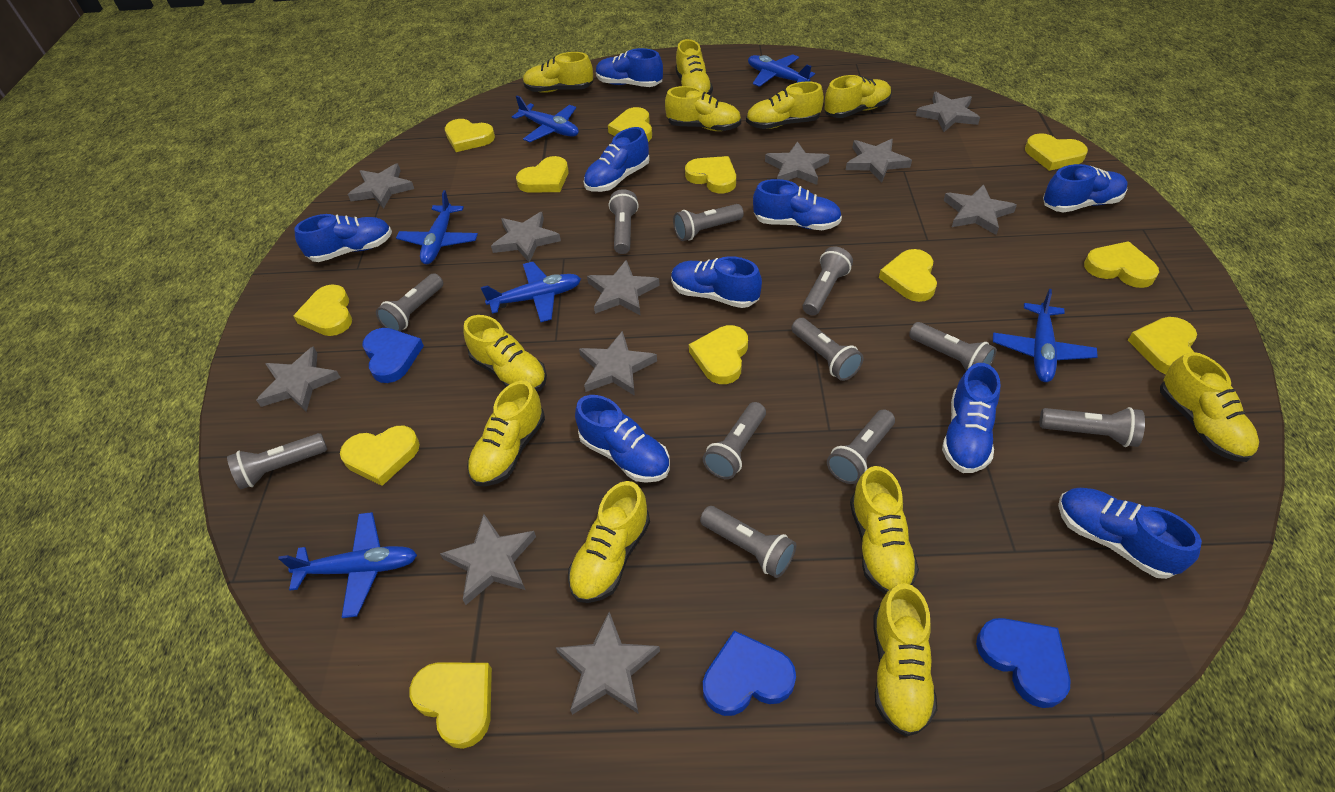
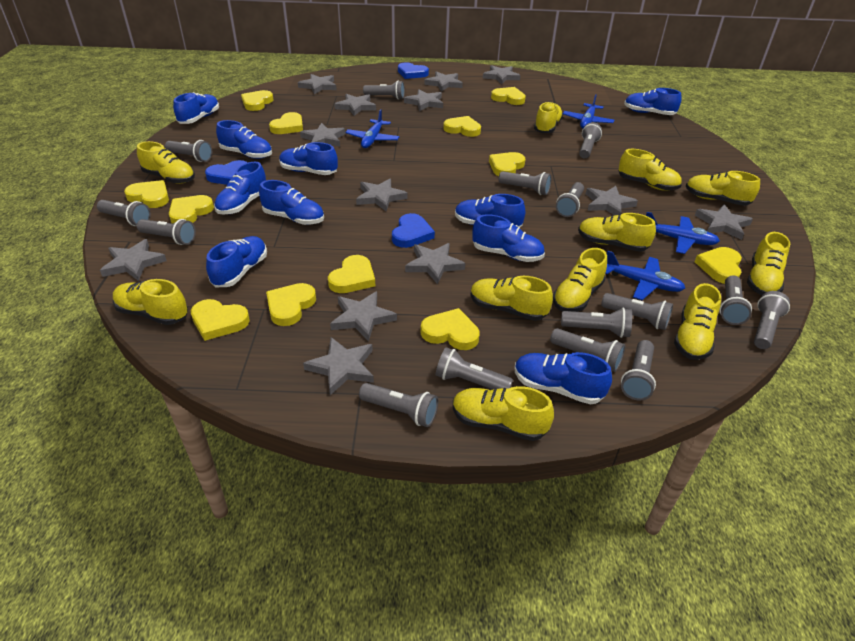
blue plane: [278,512,417,618] [396,190,478,264] [481,262,581,322] [512,96,579,142] [748,54,815,87] [993,289,1098,382] = 6 -> [345,109,399,148] [563,94,614,128] [605,251,685,300] [646,212,720,254] = 4
blue shoe: [294,214,392,262] [575,395,670,483] [584,127,650,192] [596,48,663,87] [671,256,762,308] [753,179,842,230] [942,363,1001,473] [1043,164,1128,213] [1058,488,1202,579] = 9 -> [173,92,219,124] [206,236,267,287] [214,162,266,214] [216,120,272,159] [259,180,324,225] [279,142,338,175] [455,194,525,227] [472,214,545,262] [515,352,612,404] [624,88,682,115] = 10
grey flashlight: [227,433,327,489] [376,273,443,331] [609,189,639,254] [673,204,744,241] [700,506,796,578] [703,402,766,479] [792,318,864,381] [803,246,853,315] [827,409,895,484] [909,322,997,371] [1040,407,1145,447] = 11 -> [97,200,151,226] [137,219,196,245] [165,140,212,162] [359,383,438,427] [363,81,405,99] [436,347,513,390] [498,171,552,195] [550,328,625,372] [556,182,584,217] [561,308,632,338] [579,122,602,158] [601,293,673,330] [621,340,656,401] [720,275,752,325] [754,291,790,349] = 15
grey star: [256,346,341,412] [348,163,414,209] [440,514,536,605] [491,212,561,262] [556,612,660,715] [579,331,657,396] [587,260,660,315] [765,141,830,185] [846,139,912,183] [916,92,980,132] [943,184,1017,235] = 11 -> [100,239,167,281] [298,74,337,94] [300,123,346,147] [303,337,374,395] [330,291,397,342] [334,94,376,116] [356,179,408,211] [404,89,443,111] [405,243,465,285] [424,71,463,92] [483,65,521,85] [586,186,638,216] [695,204,753,240] = 13

